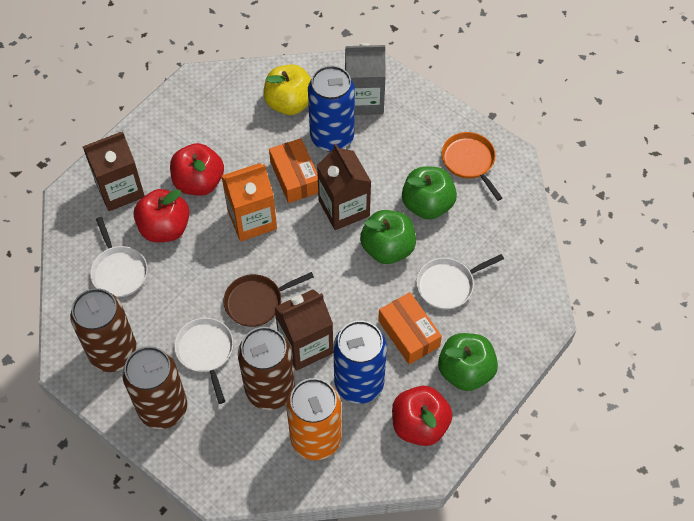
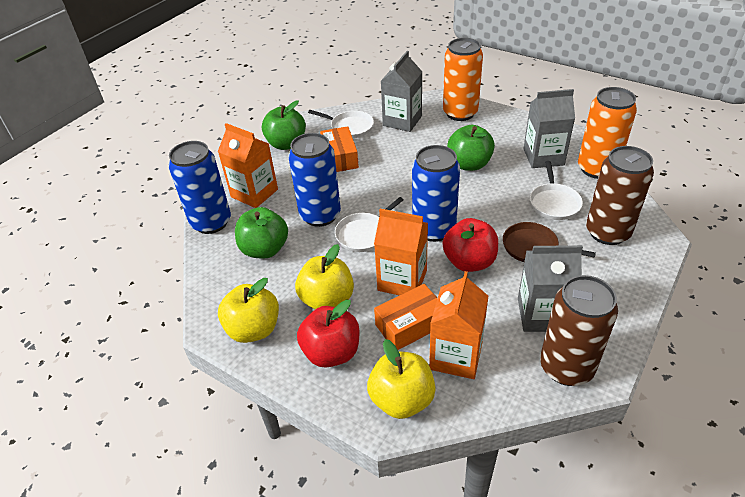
blue can: [308,65,355,152] [333,320,387,404] = 2 -> [169,141,231,234] [288,133,341,227] [412,145,460,242] = 3
brown can: [70,288,137,372] [122,346,187,429] [238,327,295,410] = 3 -> [540,275,618,386] [586,146,654,245] = 2
brown carton: [83,132,145,211] [274,289,333,371] [317,144,371,230] = 3 -> none = 0
grey carton: [345,43,386,115] = 1 -> [381,51,422,132] [518,245,583,332] [523,89,575,168] = 3
orange can: [286,378,342,460] = 1 -> [443,38,483,121] [578,87,637,179] = 2
orange carton: [221,163,277,241] = 1 -> [218,123,278,208] [374,209,428,296] [429,271,488,379] = 3
orange pan: [442,132,502,201] = 1 -> none = 0
red apple: [134,189,190,242] [170,143,224,196] [392,386,452,446] = 3 -> [297,300,359,368] [443,218,498,272] = 2
yellow apple: [263,64,311,115] = 1 -> [218,278,279,343] [295,244,354,309] [367,339,436,419] = 3

